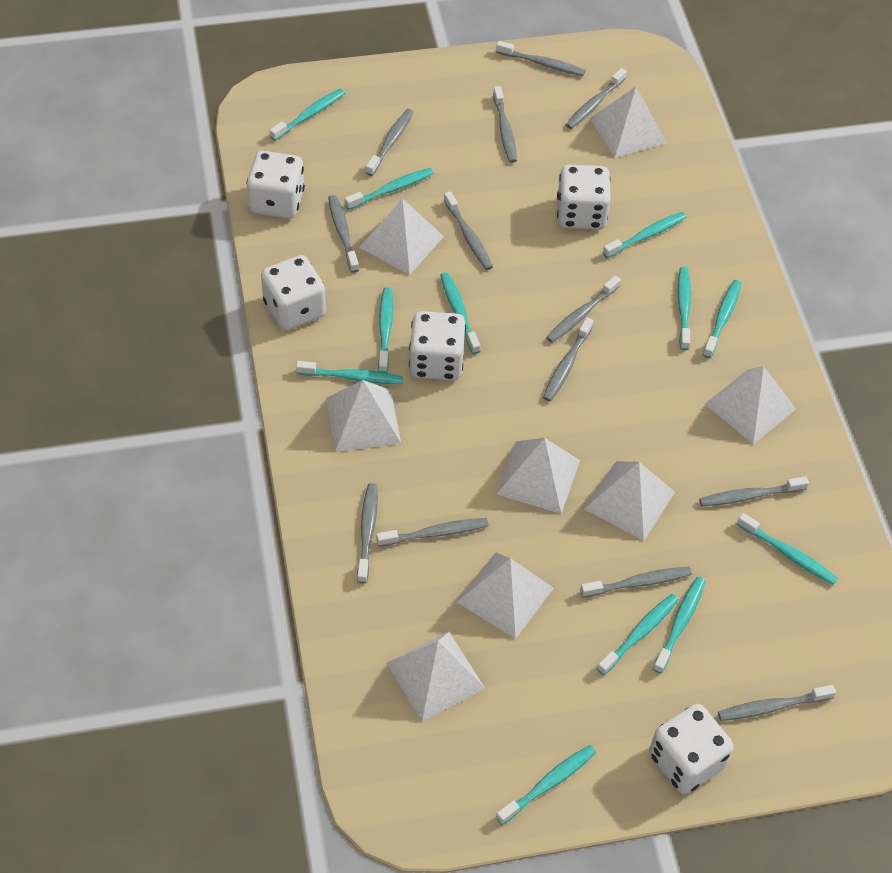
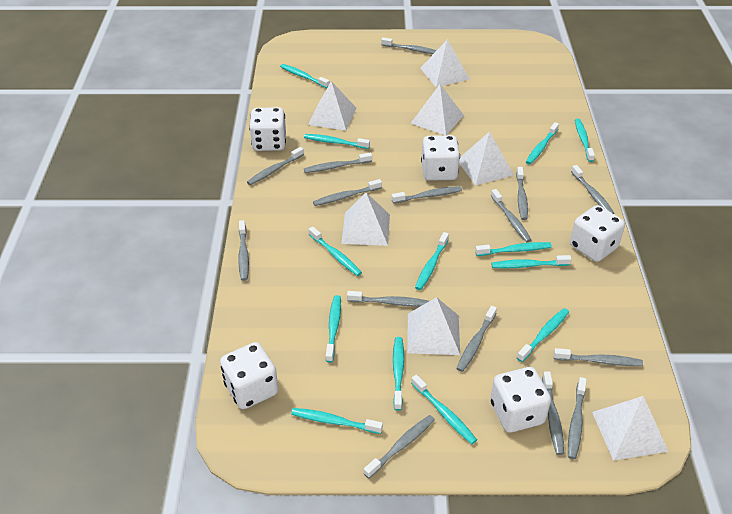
grey toothbrush: [328,195,359,273] [357,483,378,583] [365,109,414,176] [377,518,489,547] [444,191,493,270] [493,86,517,163] [496,41,585,76] [543,317,593,401] [546,275,621,343] [566,68,627,129] [580,567,692,598] [699,477,809,506] [718,685,836,721] = 13 -> [238,220,249,281] [247,147,304,185] [304,153,372,173] [313,179,382,206] [347,291,429,307] [364,415,435,479] [381,37,437,54] [392,186,462,203] [456,306,497,372] [491,189,531,242] [516,167,528,220] [542,371,564,455] [554,348,643,366] [568,377,587,459] [571,165,614,214] = 15
turquoise toothbrush: [270,89,345,141] [296,361,403,384] [345,168,434,210] [378,287,393,373] [440,272,480,354] [496,745,596,825] [597,594,679,675] [603,212,686,258] [653,577,706,674] [678,267,691,350] [703,280,742,358] [737,513,838,585] = 12 -> [280,64,329,88] [291,408,383,434] [304,134,370,149] [309,226,362,276] [326,295,341,363] [393,337,404,411] [411,375,477,444] [415,232,449,290] [475,242,552,256] [491,255,572,269] [517,308,569,362] [526,122,559,165] [575,119,595,162] = 13
white pyramid: [326,380,401,452] [359,199,444,275] [387,632,485,721] [457,552,554,639] [497,438,580,514] [584,461,675,541] [590,87,667,158] [705,366,796,444] = 8 -> [308,81,356,131] [341,193,390,246] [407,297,460,355] [411,84,464,135] [420,39,469,87] [459,132,514,185] [592,396,669,461] = 7

